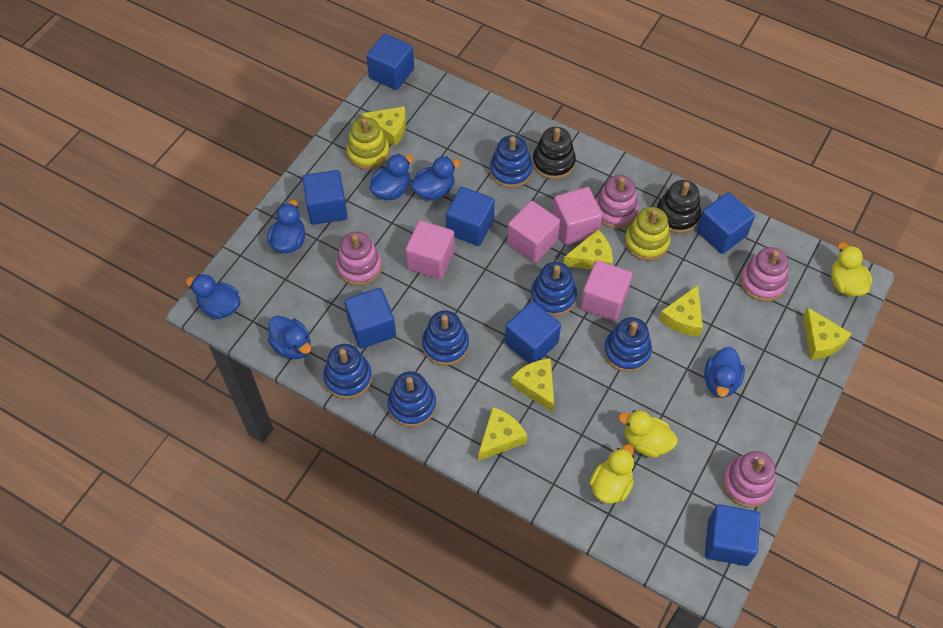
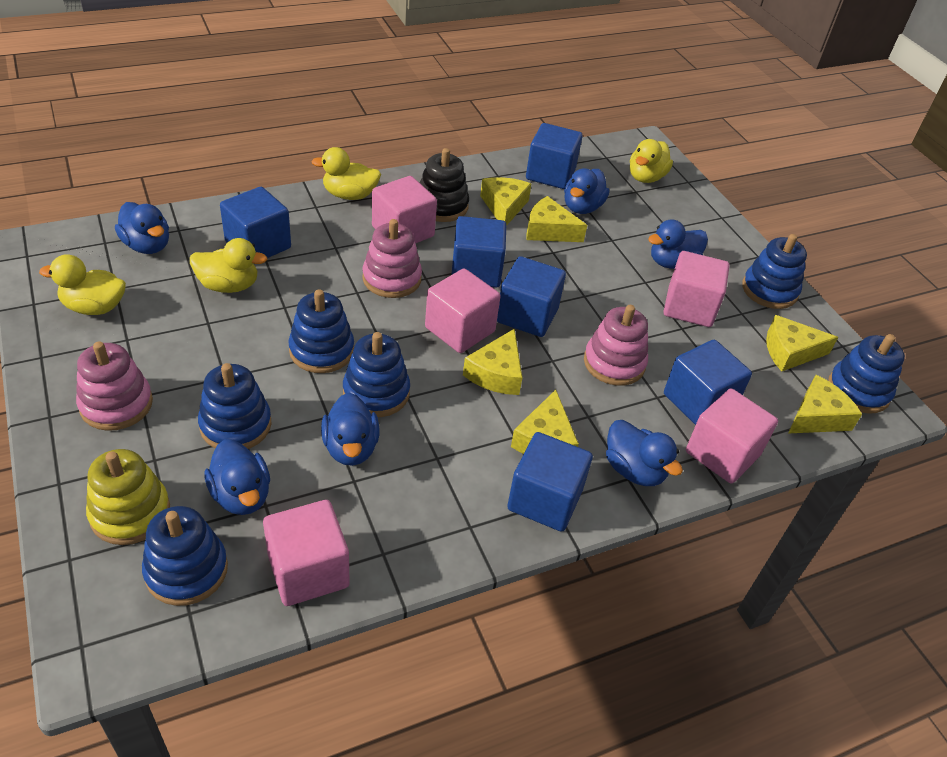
black stacking toy: [533,127,576,180] [657,180,701,233] = 2 -> [420,148,469,222] = 1
blue cube: [302,170,348,225] [344,288,396,349] [366,34,414,90] [446,187,495,246] [505,301,561,364] [697,192,755,254] [705,504,761,566] = 7 -> [220,187,291,258] [451,216,506,288] [497,256,566,337] [507,432,593,532] [526,123,583,189] [664,340,752,425] = 6
pink cube: [405,220,455,279] [507,201,560,263] [553,187,603,245] [580,260,633,321] = 4 -> [263,500,350,606] [372,176,437,243] [425,268,501,353] [664,251,730,327] [686,389,778,483] = 5
pink stacking toy: [336,232,382,286] [596,175,639,229] [722,451,775,508] [740,247,788,302] = 4 -> [76,341,153,431] [362,219,422,298] [584,305,648,386] = 3
yellow duck: [589,444,634,504] [618,410,678,458] [831,242,872,297] = 3 -> [39,254,126,315] [190,238,267,293] [311,147,381,200] [630,139,673,183] = 4
yellow stacking toy: [347,117,390,170] [625,207,671,261] = 2 -> [86,449,170,545] = 1

